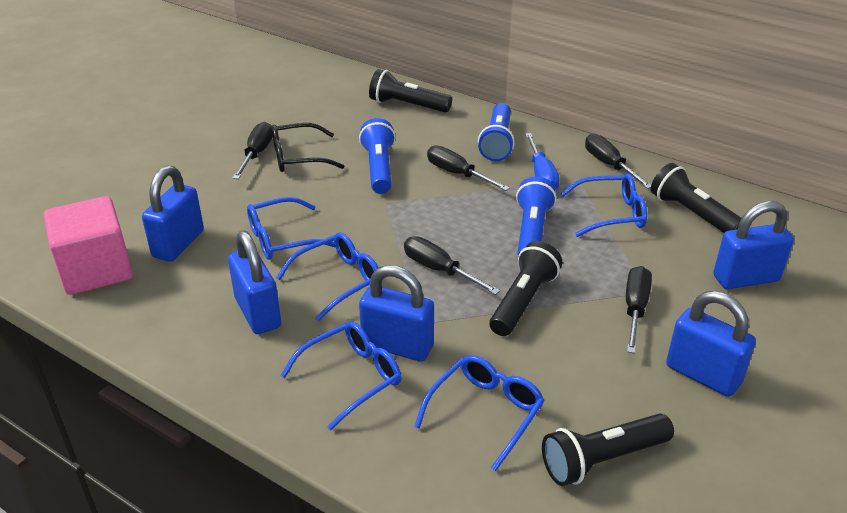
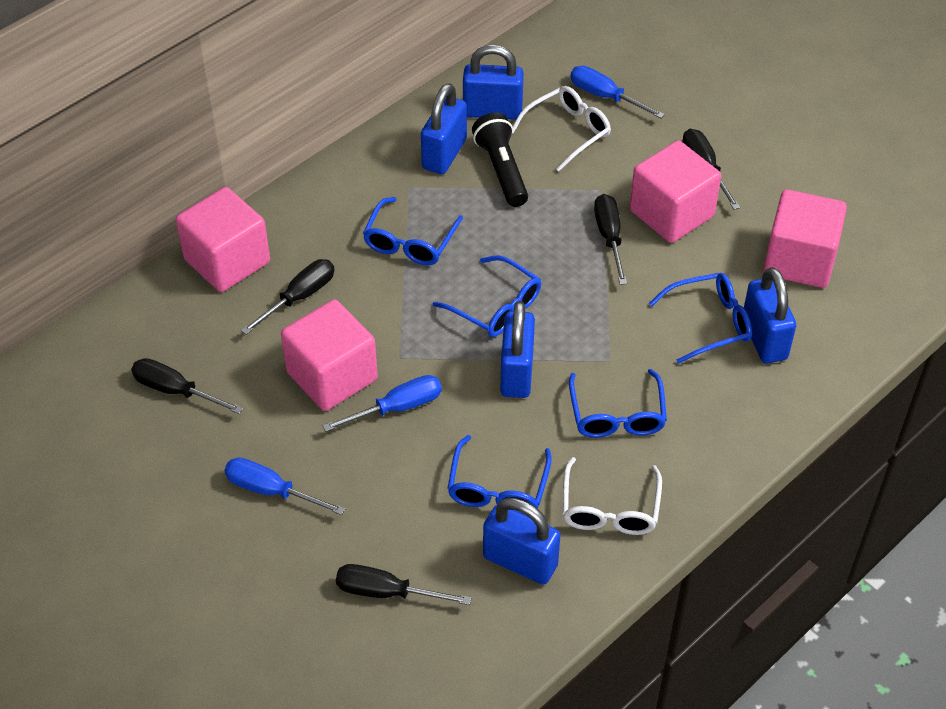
black flashlight: [369,69,452,113] [489,241,562,336] [542,414,674,486] [651,163,742,233] = 4 -> [472,113,528,207] = 1
black glasses: [272,123,344,172] = 1 -> none = 0
blue flashlight: [359,118,396,194] [478,103,515,161] [516,177,557,256] = 3 -> none = 0
blue screwdriver: [525,133,560,190] = 1 -> [224,457,345,515] [323,375,442,432] [570,66,665,118] = 3
pink cube: [44,196,133,295] = 1 -> [176,187,270,292] [281,299,378,411] [630,141,721,243] [763,189,847,288] = 4
white glasses: none = 0 -> [512,86,611,172] [562,457,662,535] = 2

